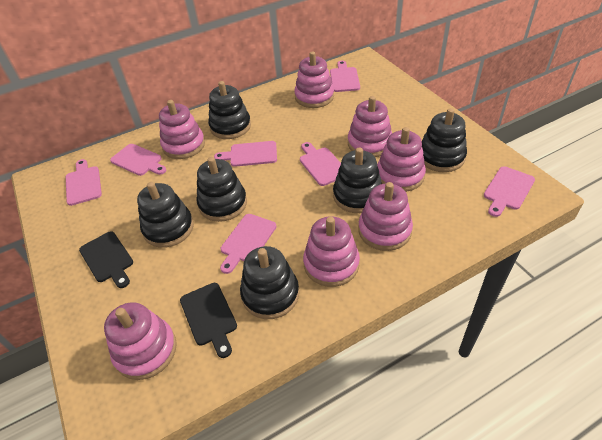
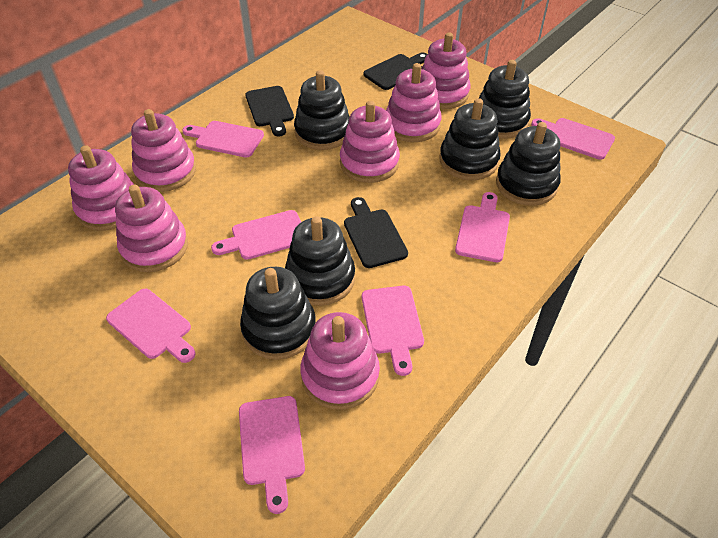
black cutting board: [79,231,133,288] [180,283,237,358] = 2 -> [245,86,294,137] [344,197,408,268] [364,53,427,90] = 3

